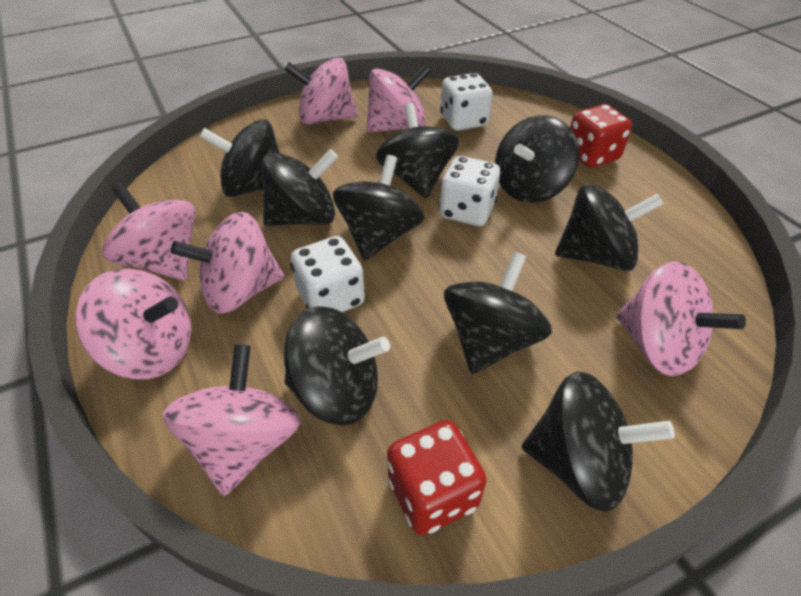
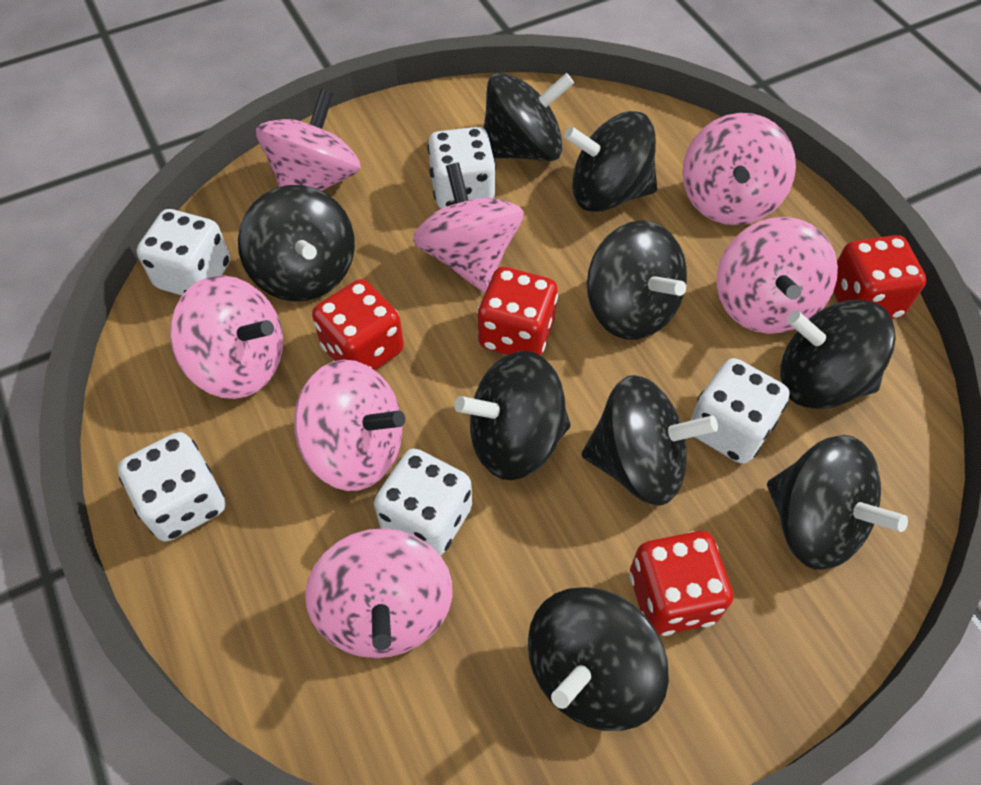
red dice: [387,420,487,535] [570,104,632,168] = 2 -> [312,279,404,370] [477,267,558,355] [629,531,733,636] [833,235,926,319] = 4
white dice: [291,236,365,312] [439,156,500,226] [440,73,493,131] = 3 -> [118,432,225,542] [137,209,230,295] [374,449,472,556] [427,127,496,209] [690,358,789,464] = 5

